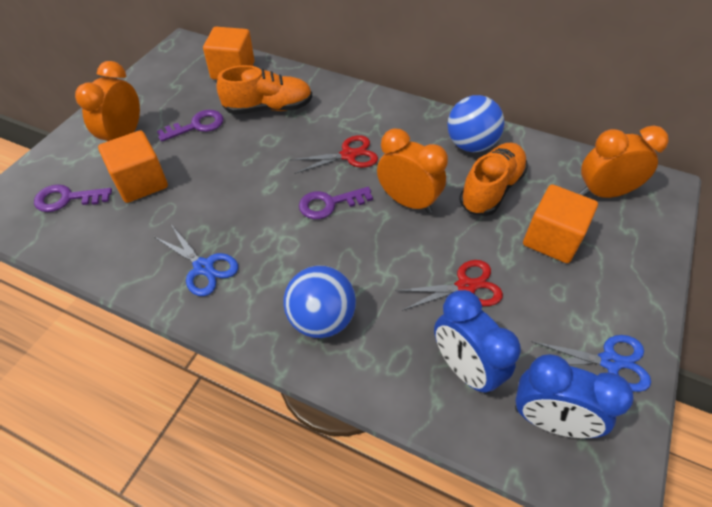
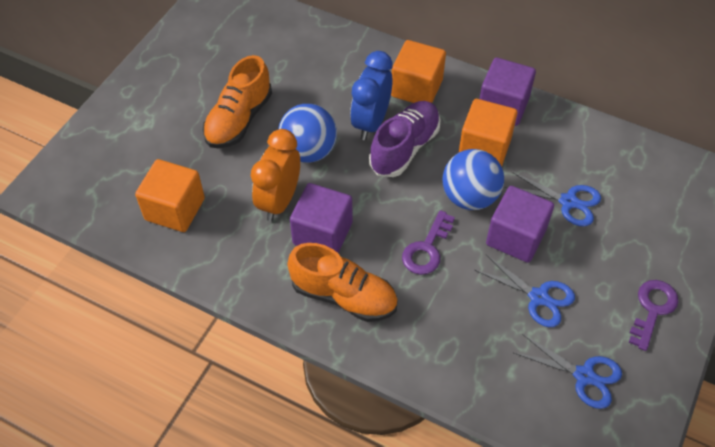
blue clock: [434,290,521,395] [515,354,634,438] = 2 -> [350,51,393,140] = 1
blue scissors: [154,225,238,296] [531,335,651,392] = 2 -> [475,255,575,327] [505,172,601,226] [514,334,622,409] = 3
orange clock: [75,61,140,141] [377,129,448,213] [580,125,669,198] = 3 -> [251,129,300,221] = 1
purple cube: none = 0 -> [290,183,352,253] [480,57,536,126] [486,186,554,263] = 3
purple key: [34,184,112,212] [157,110,223,142] [299,187,373,219] = 3 -> [402,210,455,275] [629,280,679,351] = 2
purple shoe: none = 0 -> [369,101,441,177] = 1
red scissors: [290,135,378,174] [395,260,503,311] = 2 -> none = 0

